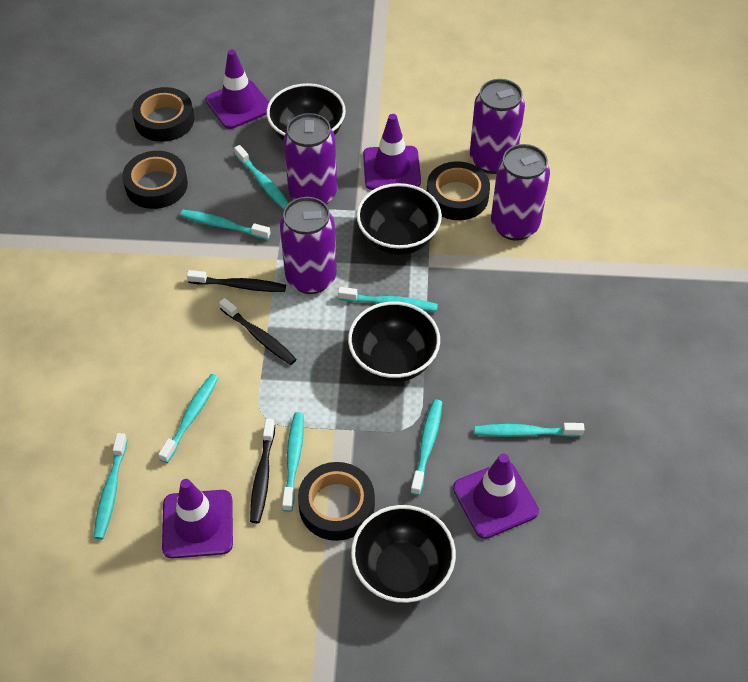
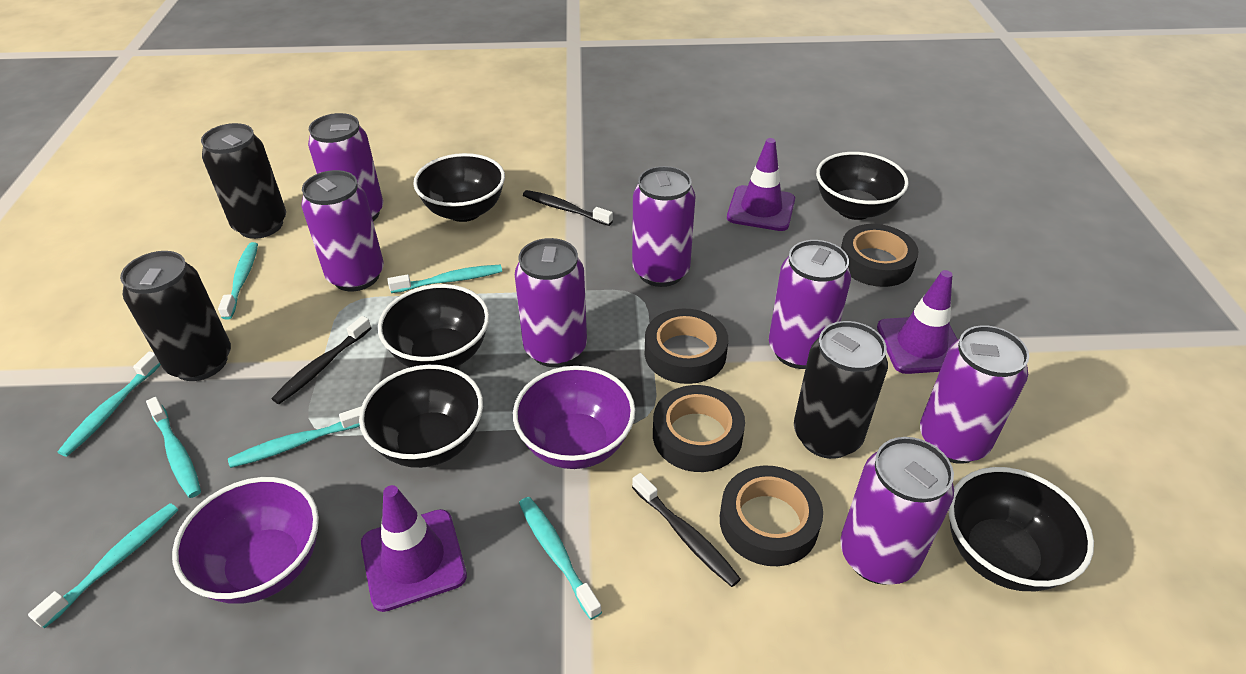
black bowl: [266,83,346,141] [348,302,440,382] [351,505,456,604] [356,183,442,255] = 4 -> [359,365,483,468] [378,284,489,368] [413,153,505,222] [816,152,909,220] [949,467,1094,591] = 5
black can: none = 0 -> [120,251,231,381] [201,123,286,239] [794,321,888,459] = 3
purple bowl: none = 0 -> [172,477,319,604] [513,366,635,469] = 2
purple can: [280,197,337,294] [284,113,337,205] [470,79,525,174] [491,144,550,241] = 4 -> [301,170,384,291] [308,113,383,221] [515,238,587,367] [632,166,696,287] [769,240,851,369] [840,437,954,585] [920,325,1029,464] = 7
purple traffic cone: [162,479,233,559] [205,50,269,129] [363,114,421,190] [453,454,539,539] = 4 -> [361,485,467,612] [727,138,795,231] [877,270,958,374] = 3
turquoise toothbrush: [94,433,128,539] [158,374,219,463] [180,210,271,240] [234,145,289,209] [282,412,304,512] [338,287,438,311] [410,399,442,495] [474,423,585,437] = 8 -> [28,503,178,629] [57,351,161,457] [146,397,201,498] [218,242,258,320] [228,406,362,468] [387,265,502,293] [519,497,602,620] = 7

